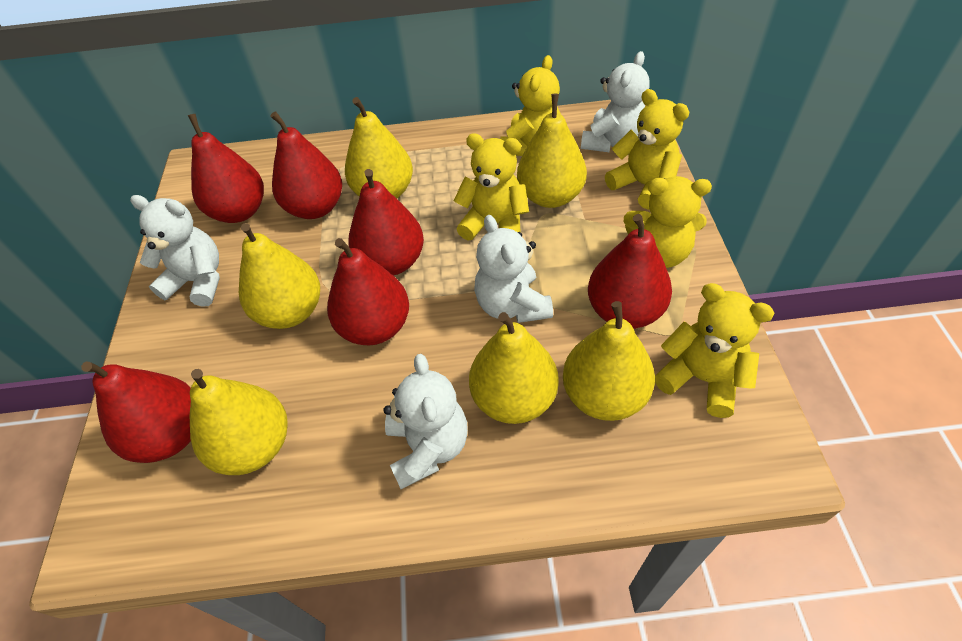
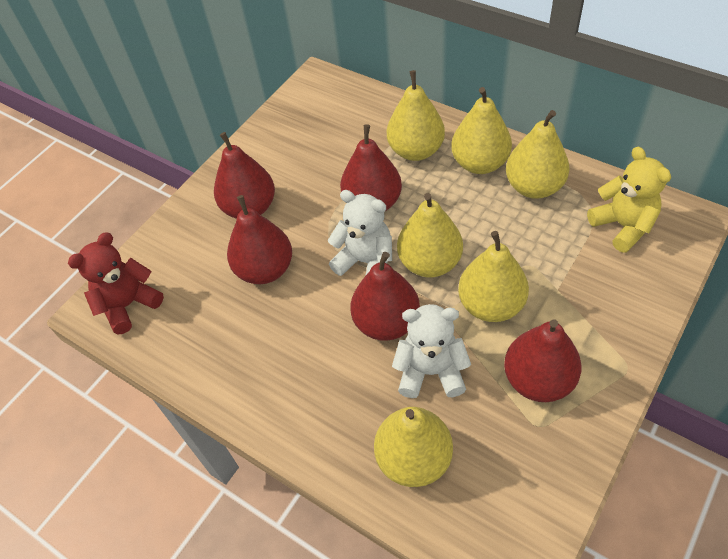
red pear: [81,361,191,463] [188,114,264,223] [271,111,342,219] [327,238,409,346] [348,169,424,276] [588,214,672,329] = 6 -> [214,132,275,219] [227,195,292,284] [340,124,402,210] [350,252,420,341] [504,319,582,402] = 5
red teddy bear: none = 0 -> [68,232,164,335] = 1
white teddy bear: [130,195,220,307] [383,354,468,489] [474,215,553,323] [581,51,650,152] = 4 -> [328,190,392,276] [392,304,471,398] = 2
yellow teddy bear: [454,133,529,241] [500,55,561,156] [605,89,690,210] [623,176,712,268] [655,283,775,418] = 5 -> [587,147,671,253] = 1

